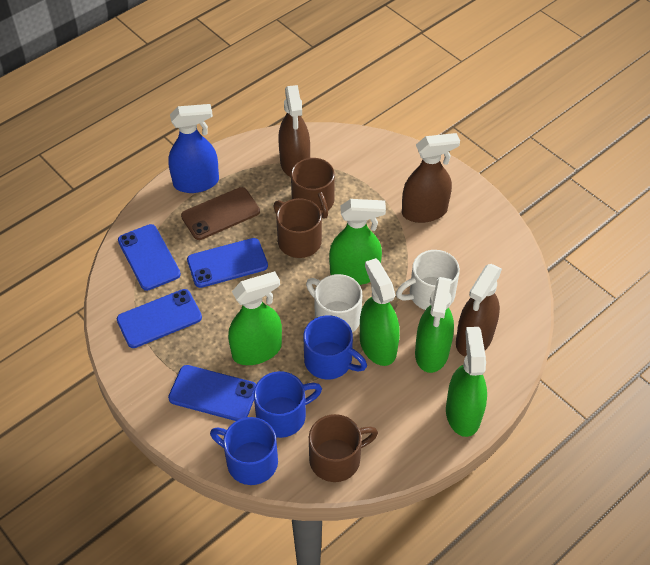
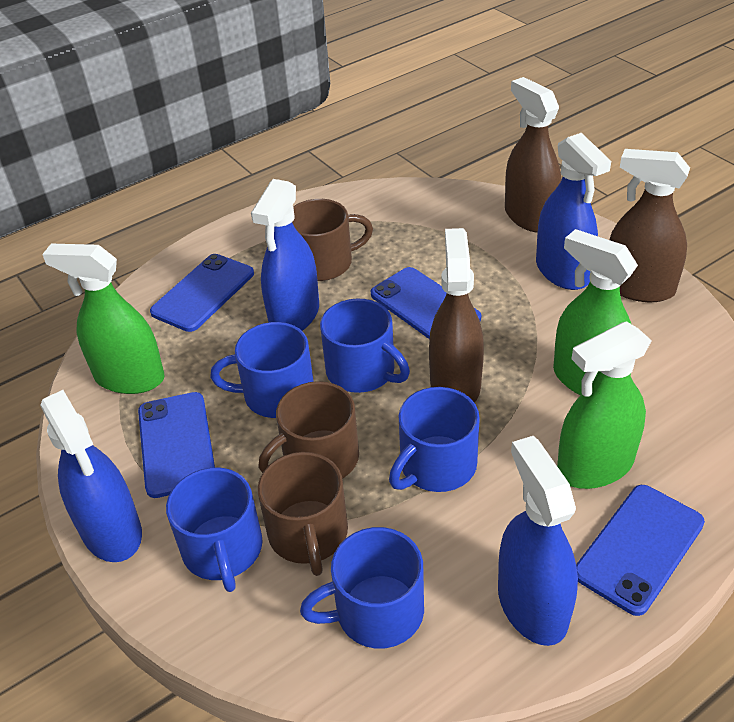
blue mug: [210,417,278,485] [254,371,322,438] [303,315,367,380] = 3 -> [166,468,263,592] [210,322,314,418] [300,527,424,648] [320,299,410,393] [389,387,480,492] = 5
blue spray bottle: [168,104,219,193] = 1 -> [40,390,142,562] [251,179,319,331] [498,436,578,646] [536,133,611,290] = 4
brown phone: [181,187,260,240] = 1 -> none = 0
green spray bottle: [228,271,282,365] [329,199,386,285] [360,258,400,366] [415,277,454,373] [446,327,487,437] = 5 -> [42,244,165,394] [553,229,638,395] [557,321,652,489] = 3
white mug: [306,274,362,333] [396,250,460,310] = 2 -> none = 0

